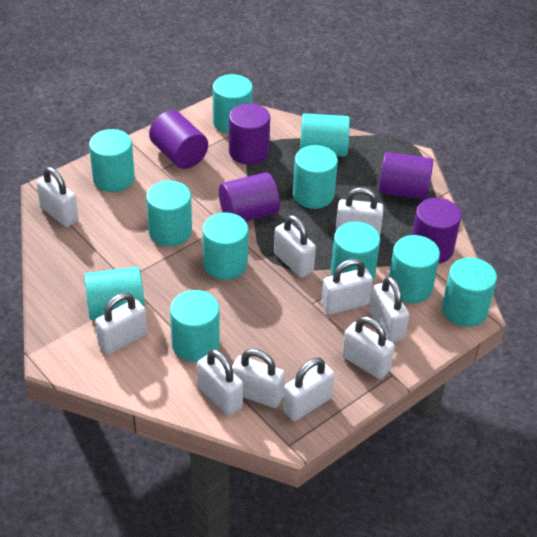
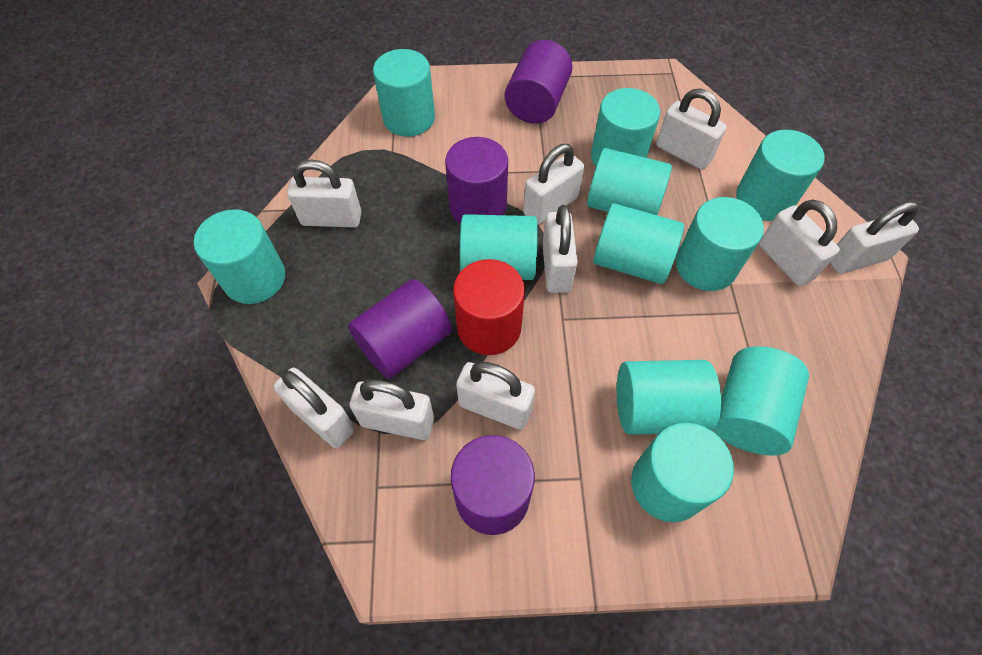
purple cylinder: [149,110,208,169] [219,172,280,222] [229,103,270,165] [379,152,433,200] [412,198,461,264] = 5 -> [348,279,452,379] [445,137,508,224] [451,435,535,535] [505,40,573,124] = 4
red cylinder: none = 0 -> [453,259,525,355] = 1
white padlock: [36,167,79,227] [95,293,147,355] [197,349,243,416] [232,349,285,408] [274,215,316,278] [283,358,335,421] [321,259,373,315] [335,187,384,235] [342,316,395,379] [369,276,409,343] = 10 -> [273,368,355,448] [287,159,362,228] [349,379,434,440] [456,362,535,430] [523,144,584,225] [542,205,578,293] [656,89,727,170] [759,199,840,286] [830,201,919,274] = 9

